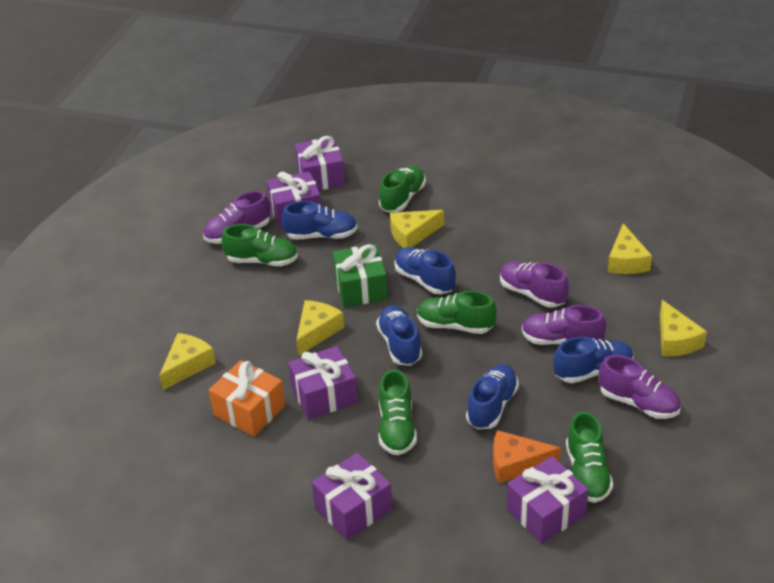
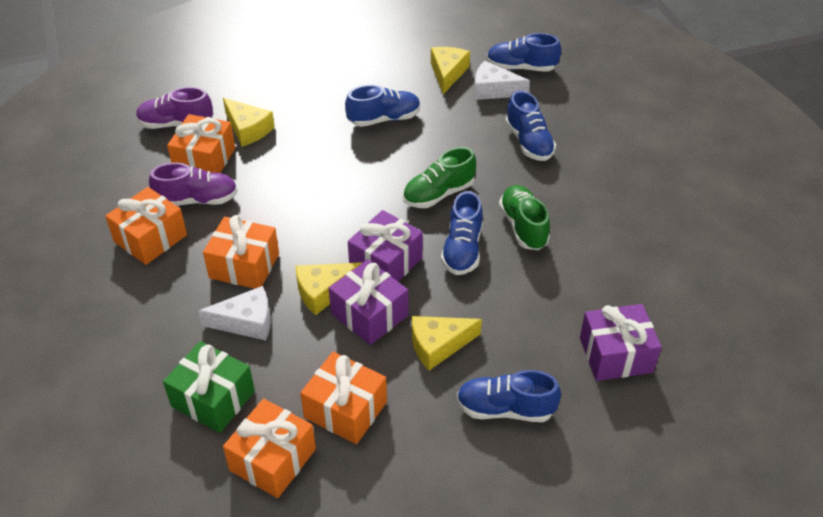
green shoe: [221,224,298,267] [379,165,426,212] [379,369,417,455] [417,291,497,334] [566,411,613,503] = 5 -> [403,147,476,208] [499,185,550,250] = 2
orange cheese: [493,430,561,483] = 1 -> none = 0
orange gift: [209,360,285,436] = 1 -> [105,187,187,265] [167,114,235,173] [203,215,279,289] [223,398,316,498] [300,352,387,444] = 5
purple gift: [267,171,321,229] [288,346,358,420] [295,136,345,190] [312,453,393,540] [507,456,589,543] = 5 -> [329,259,408,345] [348,210,423,281] [580,304,662,381] = 3
purple shoe: [203,191,271,244] [500,261,569,307] [522,305,606,345] [599,355,681,419] = 4 -> [136,87,213,129] [149,163,238,206] = 2
white cheese: none = 0 -> [198,286,270,340] [474,61,530,100] = 2
yellow cheese: [159,333,216,390] [296,300,344,356] [390,210,444,248] [608,223,652,274] [660,300,707,356] = 5 -> [223,98,275,147] [296,262,362,315] [412,316,482,370] [431,47,470,94] = 4

